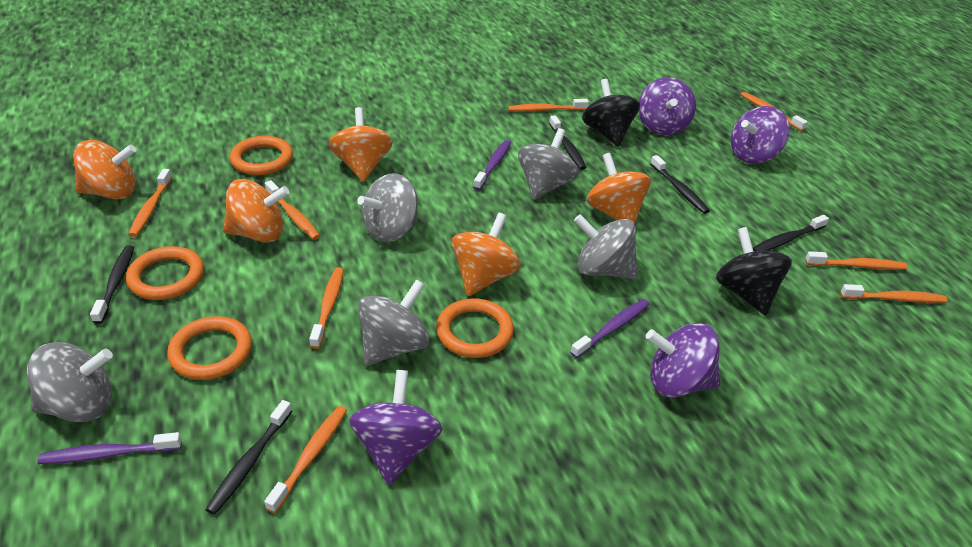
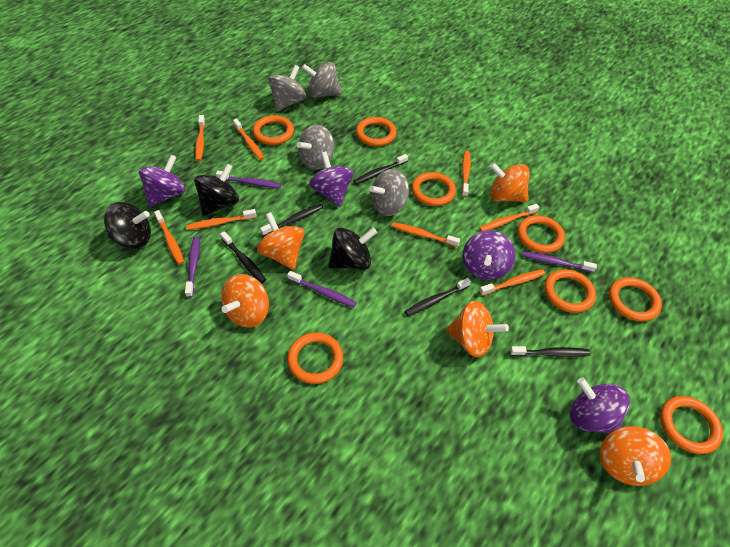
black spinning top: [582,79,640,147] [716,227,792,315] = 2 -> [104,202,151,249] [194,164,239,216] [329,228,377,270] = 3
grey spinning top: [27,342,113,422] [357,173,419,242] [358,279,430,366] [518,128,579,200] [574,214,638,279] = 5 -> [269,65,306,112] [297,124,334,170] [302,62,342,98] [369,169,409,216] = 4
orange ring: [126,246,204,300] [167,316,252,380] [230,136,293,175] [436,298,514,358] = 4 -> [253,115,294,145] [287,332,343,384] [356,117,397,146] [412,172,456,206] [517,215,565,253] [544,269,596,313] [609,277,662,322] [660,396,723,454] = 8
purple toothbrush: [37,432,182,464] [473,140,511,190] [570,299,649,358] = 3 -> [185,237,200,298] [216,171,281,188] [287,271,357,307] [522,251,597,273] = 4

